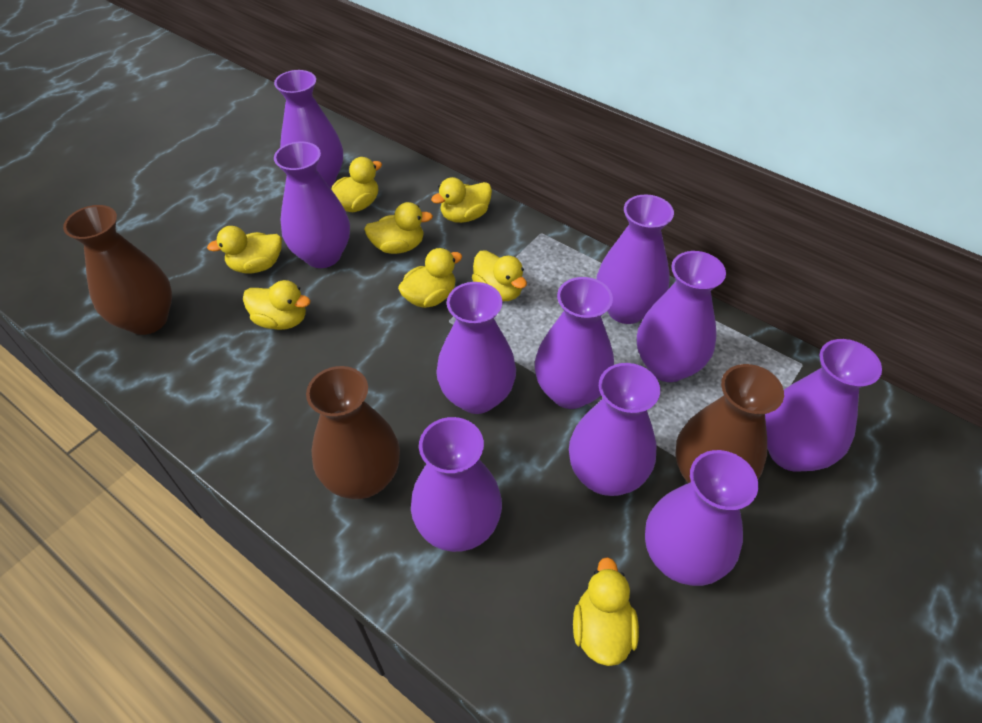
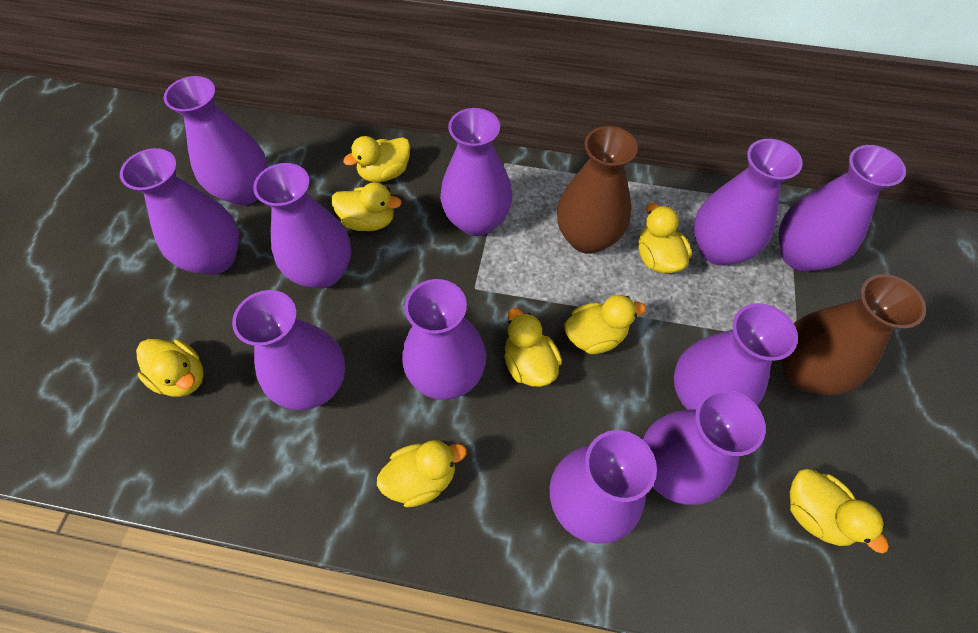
brown vase: [63,205,172,335] [306,366,400,499] [675,364,784,483] = 3 -> [557,126,638,254] [780,274,926,395] = 2
purple vase: [274,70,343,187] [274,142,350,268] [411,417,502,552] [436,282,516,414] [535,277,614,409] [569,363,660,496] [596,194,674,324] [637,251,726,382] [645,450,758,586] [765,339,882,472] = 10 -> [120,148,239,275] [164,76,268,206] [232,290,345,411] [253,163,351,289] [402,279,486,400] [440,108,512,236] [549,430,657,544] [643,389,766,505] [674,303,798,410] [694,139,803,266] [779,145,906,272] = 11

